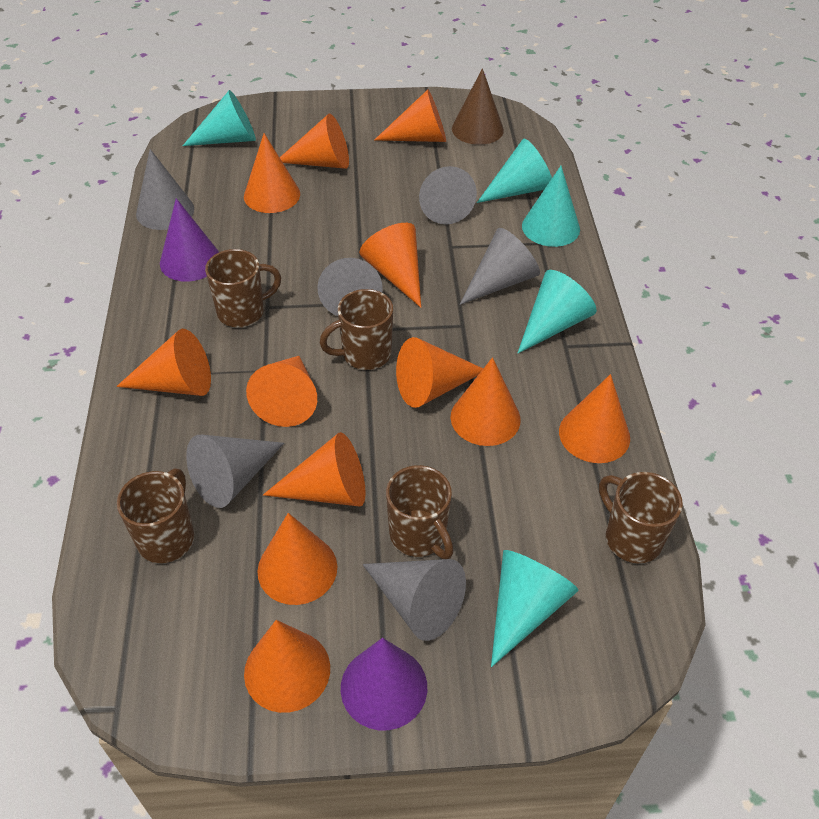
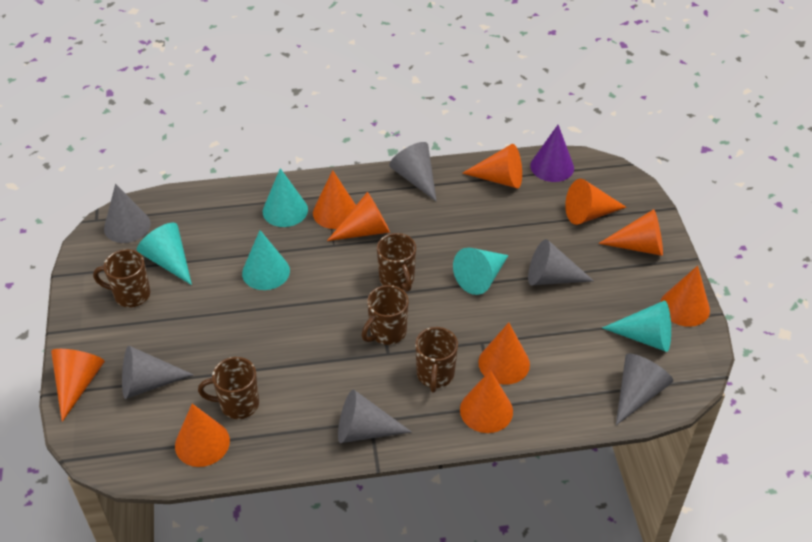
brown cone: [452,68,504,145] = 1 -> none = 0
orange cone: [116,329,211,396] [244,133,300,213] [244,620,330,713] [246,356,317,427] [257,513,337,605] [263,432,366,507] [280,114,349,169] [359,223,421,308] [375,90,446,142] [396,337,483,408] [451,357,521,446] [559,374,630,463] = 12 -> [51,349,105,422] [175,404,230,467] [313,170,356,229] [327,192,390,241] [460,370,513,433] [462,144,522,188] [478,323,530,385] [565,179,627,225] [598,209,663,256] [661,265,710,327] = 10
purple cone: [160,198,219,282] [341,638,427,730] = 2 -> [530,125,574,182] = 1

